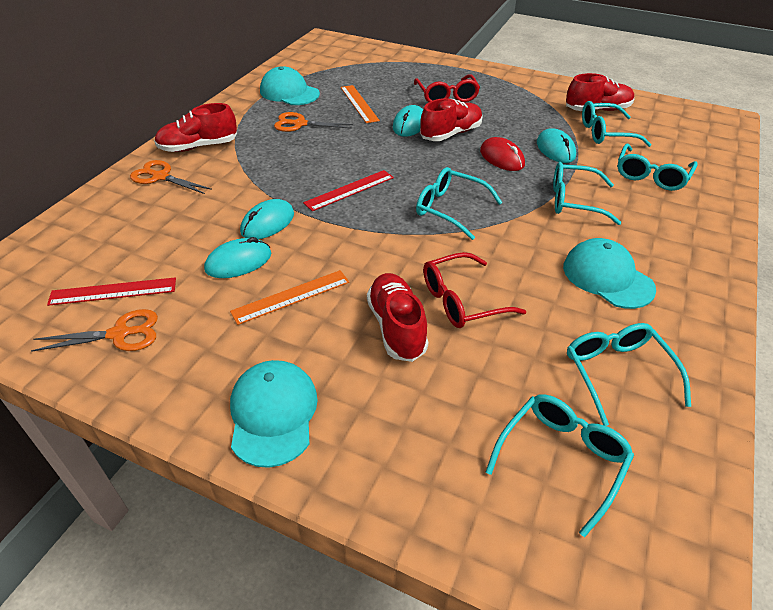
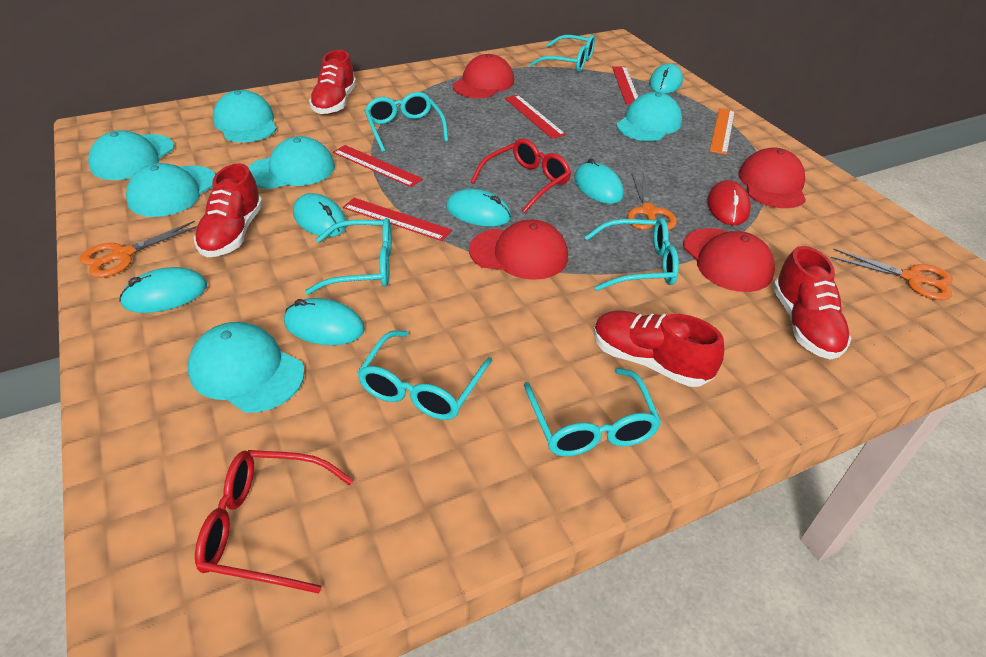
orange ruler: [230,270,349,325] [341,85,380,123] = 2 -> [710,108,735,155] = 1
red cap: none = 0 -> [453,54,514,98] [469,219,568,280] [683,228,775,292] [738,147,806,208] = 4
red ruler: [47,277,176,306] [303,170,394,211] = 2 -> [333,145,423,187] [343,198,452,241] [505,95,566,139] [612,66,638,105] = 4
turquoise cap: [230,360,318,468] [260,66,320,105] [563,238,656,309] = 3 -> [88,130,174,180] [126,163,216,217] [188,322,305,413] [213,90,277,142] [248,136,335,189] [616,92,682,141] = 6
turquoise mouse: [204,237,271,278] [240,199,294,239] [393,105,423,137] [537,128,576,163] = 4 -> [119,267,207,313] [284,298,365,345] [293,193,347,237] [446,189,511,226] [574,158,624,204] [649,63,683,93] = 6

